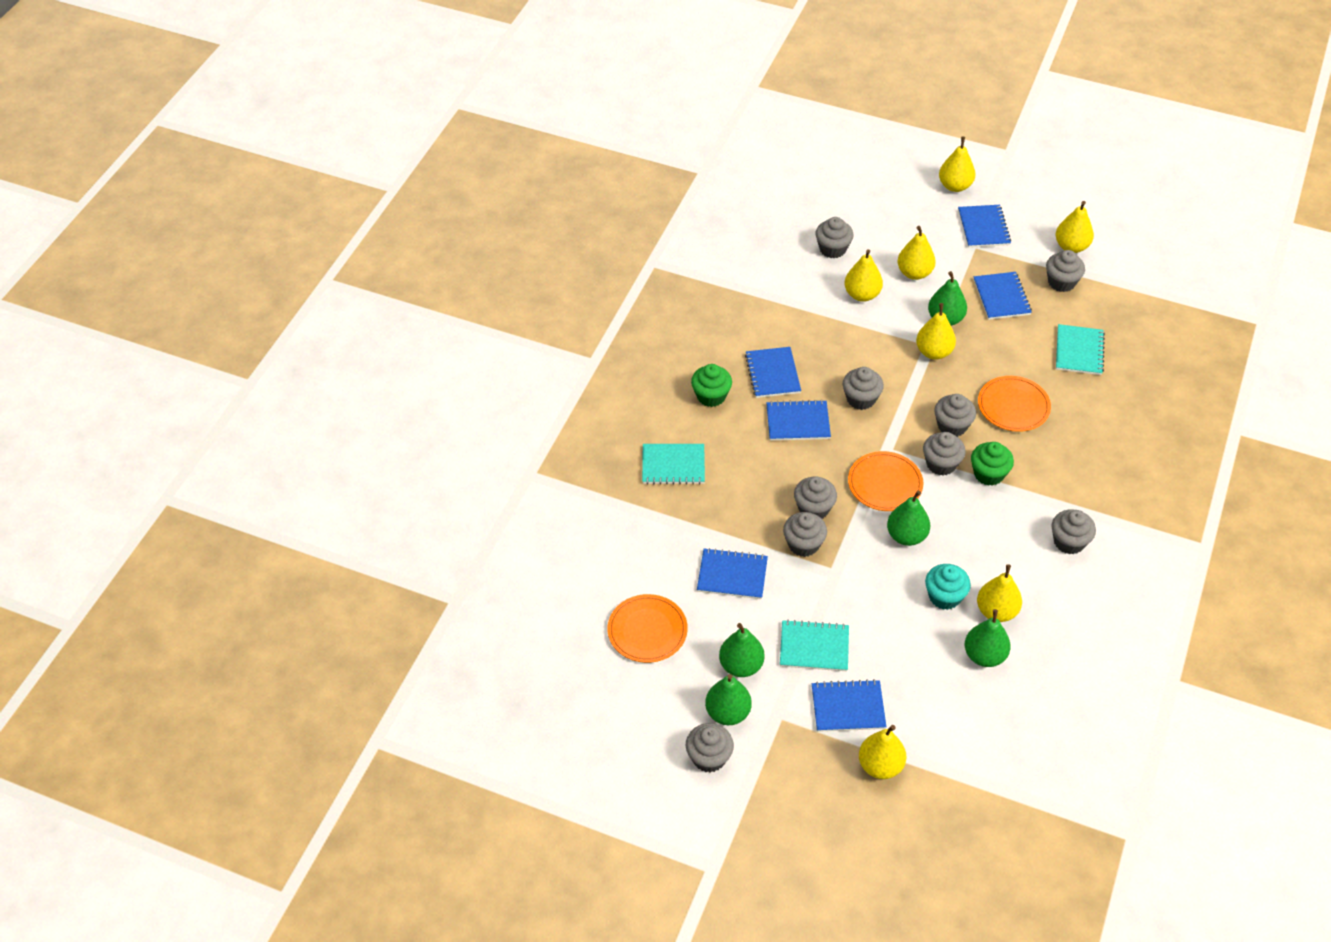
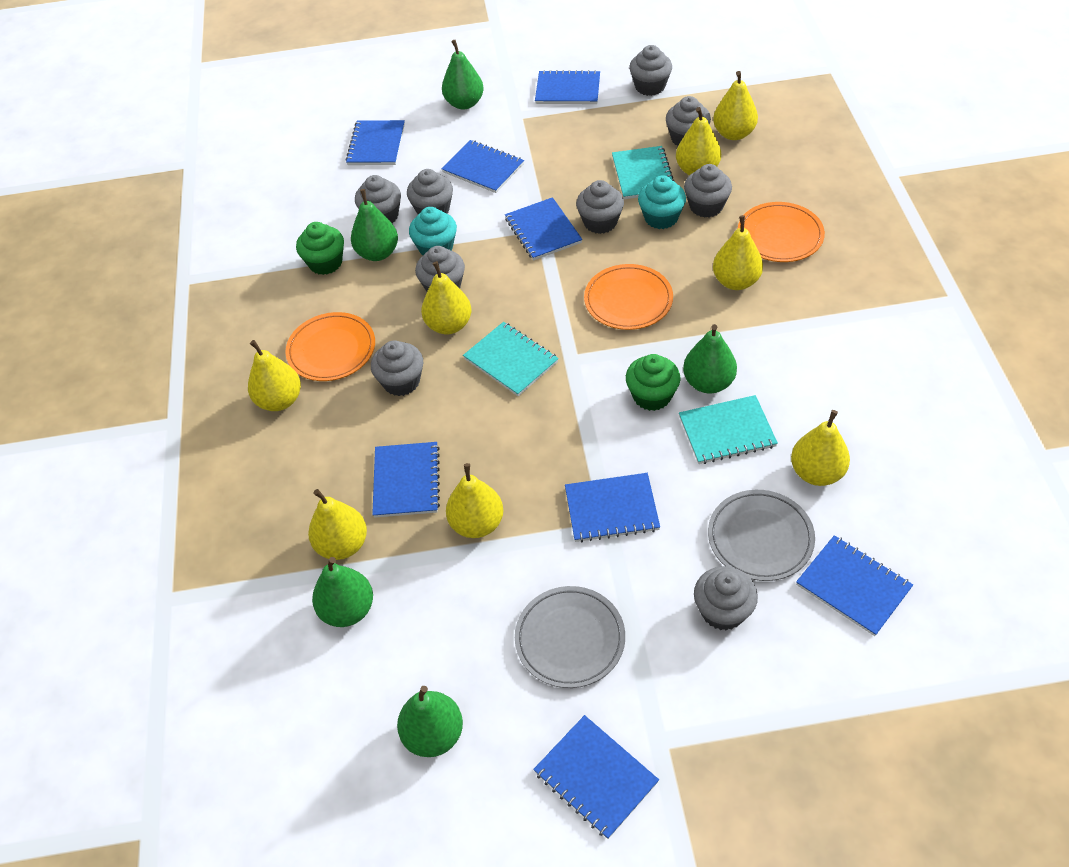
blue notebook: [697,548,768,599] [745,347,801,398] [766,400,831,441] [812,679,887,732] [958,205,1011,248] [973,272,1032,320] = 6 -> [346,120,405,165] [372,442,440,518] [442,140,524,193] [505,197,582,260] [533,715,659,839] [535,70,600,104] [565,473,660,542] [796,535,913,636] = 8
grey plate: none = 0 -> [515,586,625,688] [708,490,815,581] = 2
turquoise cupcake: [925,564,971,610] = 1 -> [409,207,457,255] [638,175,686,229] = 2
yellow pear: [844,249,883,302] [859,725,906,779] [897,226,936,280] [916,303,956,360] [939,137,975,192] [977,564,1022,622] [1056,201,1094,253] = 7 -> [248,340,301,411] [308,489,367,560] [421,261,471,334] [446,463,503,538] [676,107,721,175] [713,71,758,140] [713,215,763,290] [791,410,850,486] = 8

